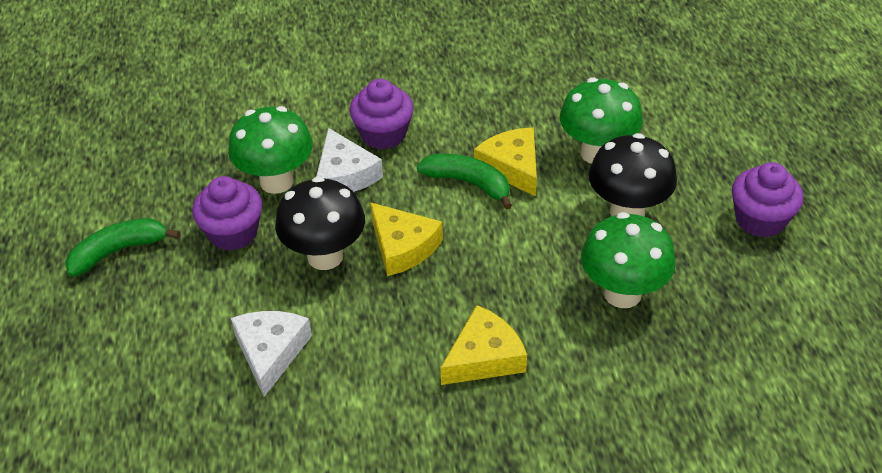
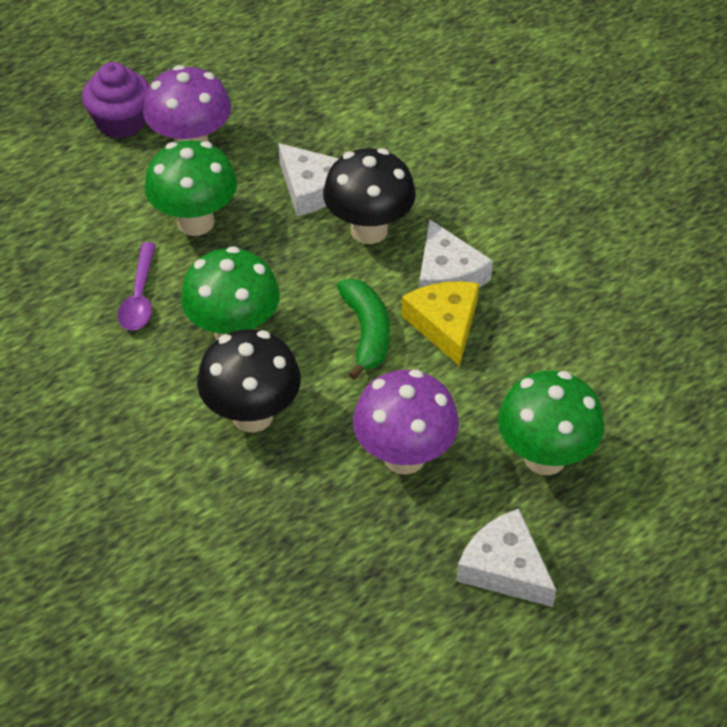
green banana: [65,218,180,277] [417,153,512,210] = 2 -> [337,279,390,380] = 1
purple cupcake: [192,176,262,251] [349,79,414,150] [732,162,803,237] = 3 -> [82,62,149,139] = 1
purple mushroom: none = 0 -> [143,65,231,143] [353,369,459,475] = 2
purple spoon: none = 0 -> [118,242,156,331] = 1
white cheese: [231,311,312,397] [316,128,383,192] = 2 -> [278,143,339,216] [419,219,493,288] [456,509,556,607] = 3
yellow cheese: [370,202,443,276] [440,305,527,385] [474,128,537,197] = 3 -> [401,281,479,366] = 1

